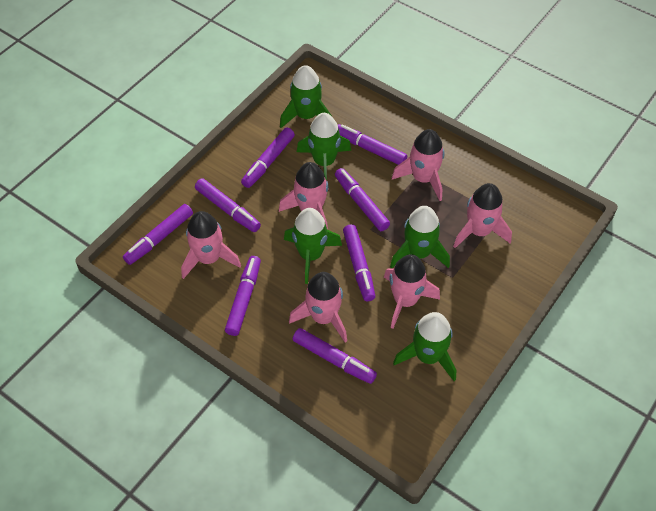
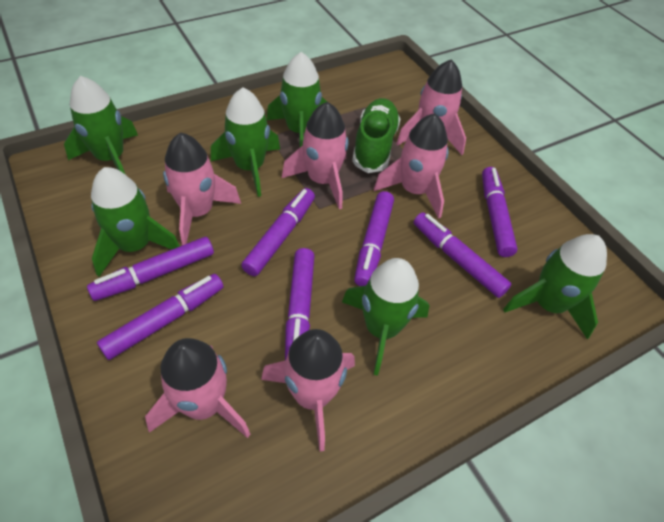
green rocket: [280,65,332,128] [284,208,342,284] [297,113,351,180] [390,206,450,268] [393,312,456,381] = 5 -> [64,76,138,175] [91,167,180,277] [211,87,280,197] [267,52,327,147] [342,258,430,376] [503,234,607,339] = 6
green shoe: none = 0 -> [352,98,401,173] = 1
purple marker: [123,204,193,265] [195,178,261,232] [225,256,261,336] [241,127,295,188] [293,328,377,384] [335,168,390,231] [338,124,407,165] [343,224,375,301] = 8 -> [87,237,214,301] [97,274,223,360] [241,188,315,276] [285,248,314,360] [354,191,394,286] [414,212,511,298] [482,167,518,257] = 7

